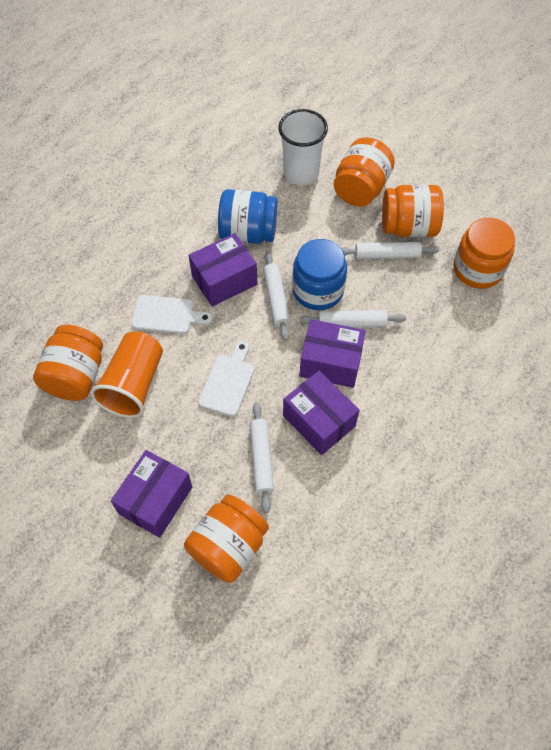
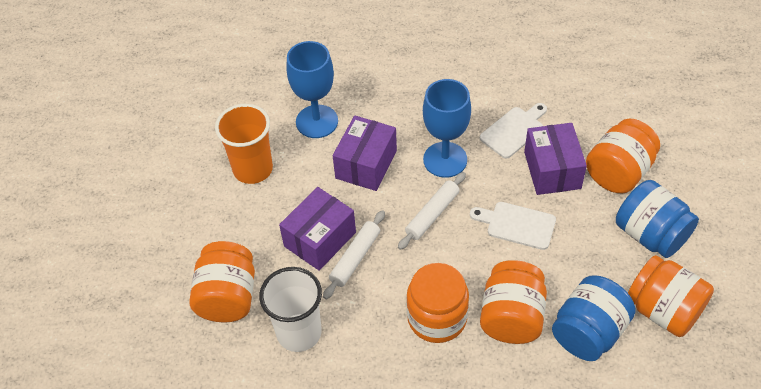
blue goblet: none = 0 -> [286,41,338,138] [423,79,471,178] = 2
purple box: [111,450,192,538] [188,233,257,307] [283,371,359,455] [300,319,366,388] = 4 -> [279,187,356,271] [333,115,397,191] [524,123,587,195] = 3
white rolling pin: [249,403,274,513] [263,252,290,341] [299,310,406,327] [341,242,439,259] = 4 -> [323,210,385,299] [398,172,466,250] = 2

